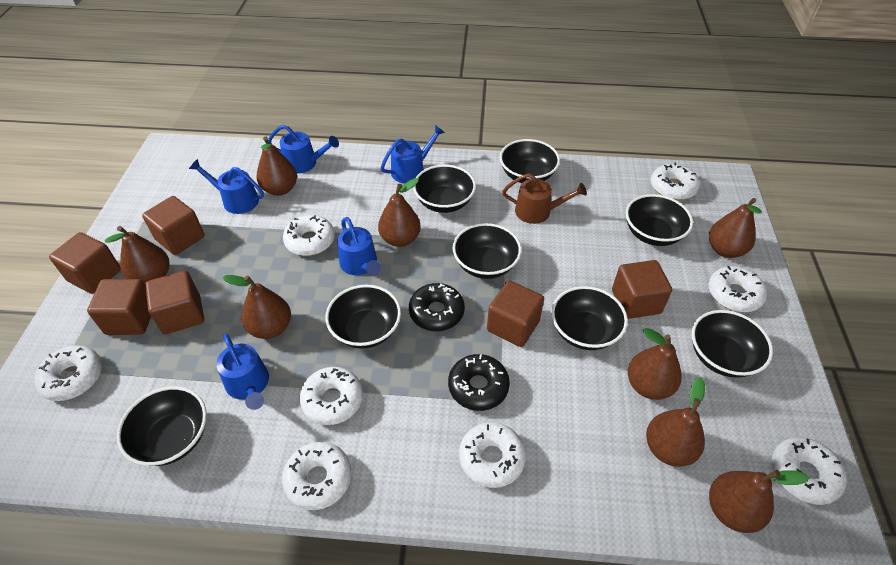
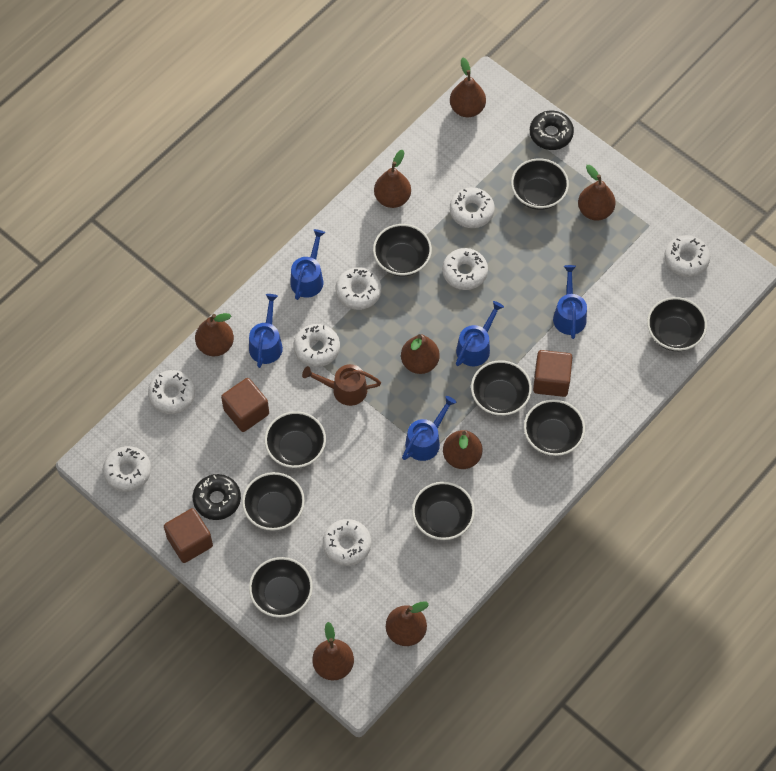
black bowl: [117,386,207,466] [325,285,401,349] [413,165,476,213] [453,223,522,279] [500,139,560,183] [551,286,628,350] [626,194,693,246] [692,310,773,378] = 8 -> [242,472,305,531] [249,557,313,618] [265,411,326,468] [373,224,432,277] [412,482,475,540] [471,360,532,416] [511,158,569,210] [524,400,585,456] [647,297,707,351] = 9
brown cube: [49,232,121,294] [87,279,151,335] [142,196,205,255] [145,271,204,334] [487,281,544,347] [612,260,672,319] = 6 -> [164,508,213,563] [221,378,269,432] [533,350,572,397] = 3

